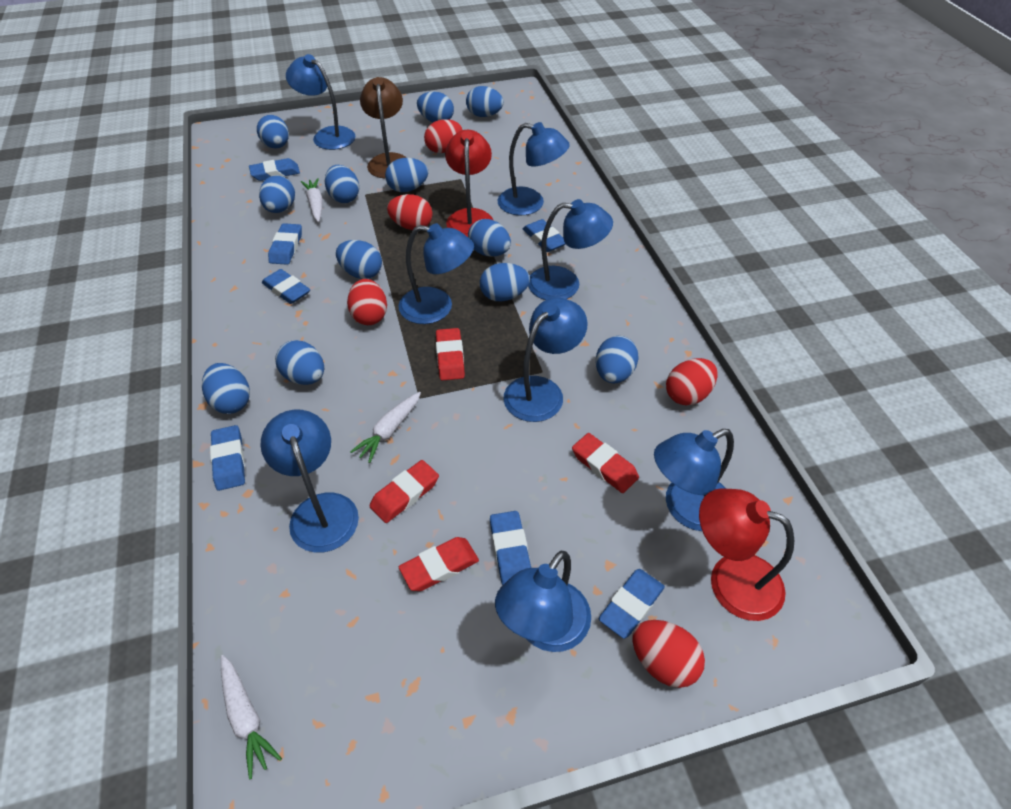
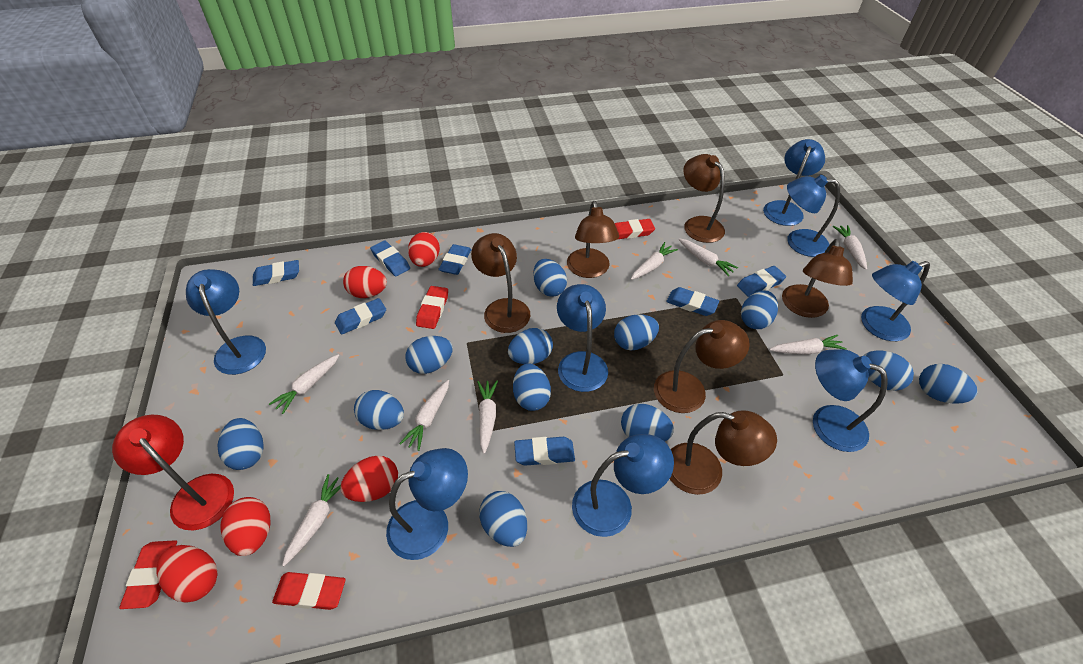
brown lamp: [360,77,407,179] = 1 -> [471,233,530,333] [567,201,619,278] [654,320,750,413] [670,410,777,495] [683,154,725,243] [782,239,853,318] = 6
red lamp: [445,130,494,237] [699,488,794,621] = 2 -> [112,415,234,530] = 1
white carrot: [221,655,282,779] [301,178,323,222] [350,392,421,463] = 3 -> [269,354,339,414] [282,474,341,566] [399,380,449,451] [477,381,498,454] [631,242,678,280] [679,239,738,276] [769,335,847,355] [833,225,867,270] = 8

